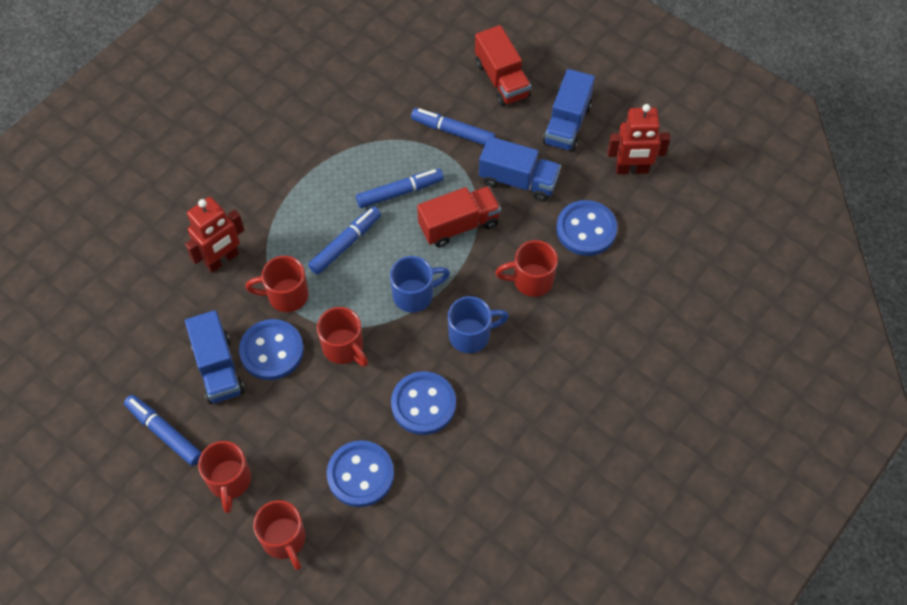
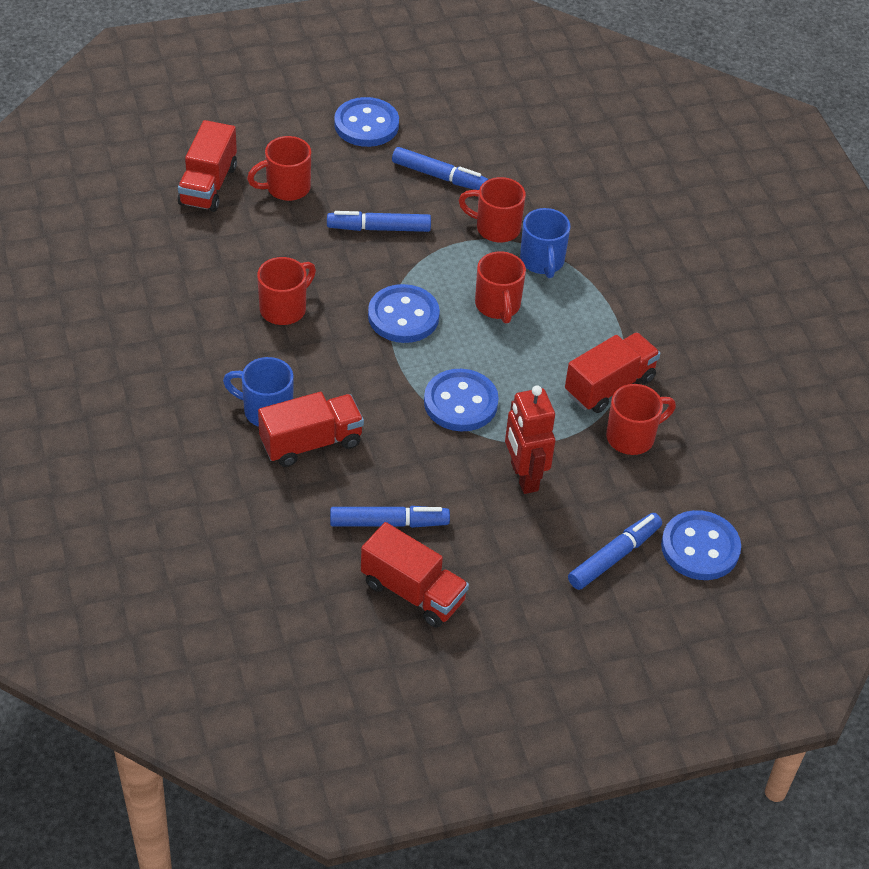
blue truck: [185,310,245,404] [479,136,561,202] [543,69,595,152] = 3 -> none = 0
red robot: [185,197,244,273] [607,104,670,174] = 2 -> [505,386,555,494] = 1
red truck: [417,186,501,247] [475,25,531,106] = 2 -> [178,120,237,212] [258,392,364,467] [361,522,469,628] [565,332,660,413] = 4

